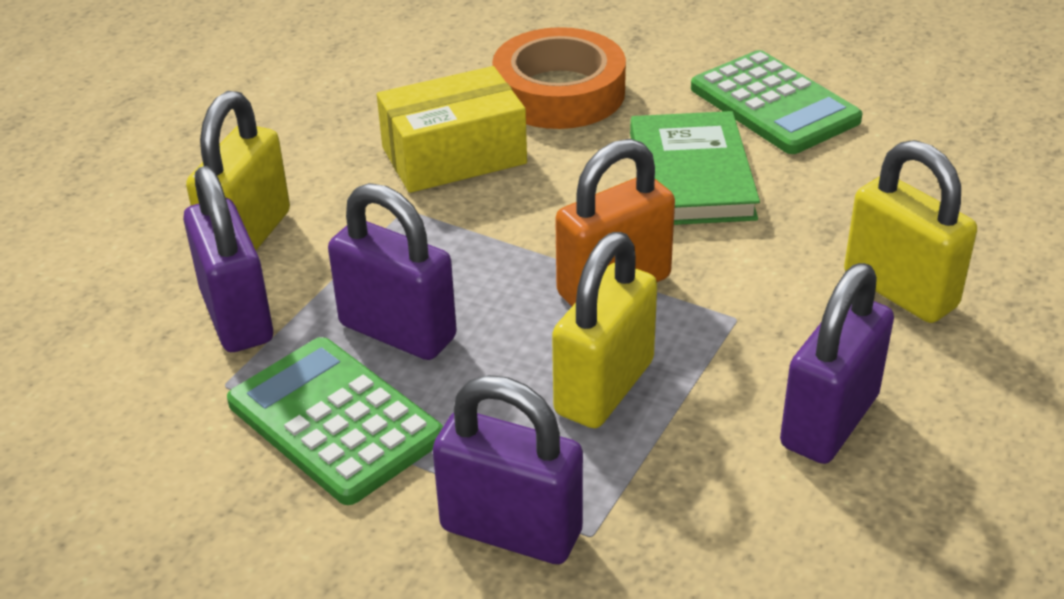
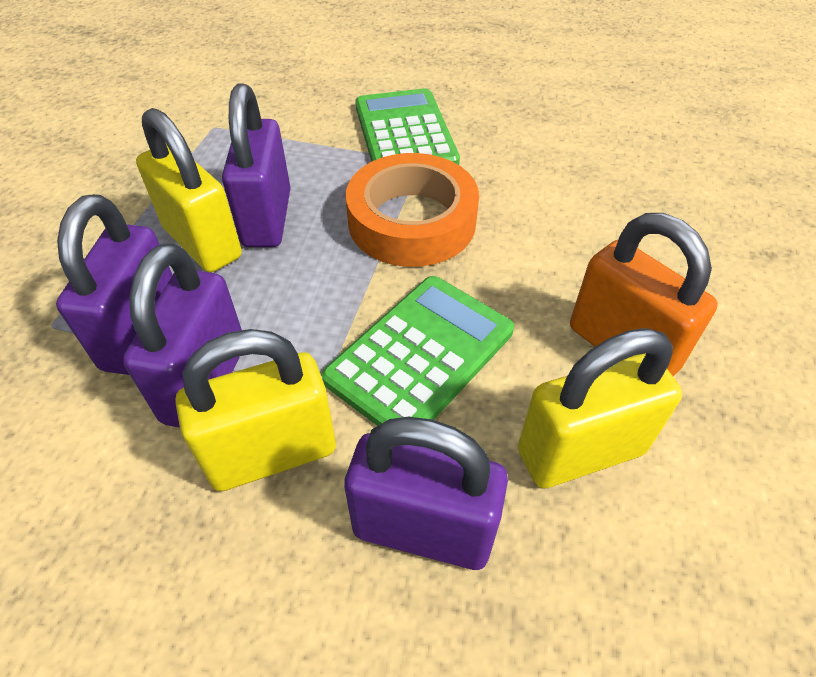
green book: [630,111,760,225] = 1 -> none = 0
yellow box: [377,66,527,193] = 1 -> none = 0

